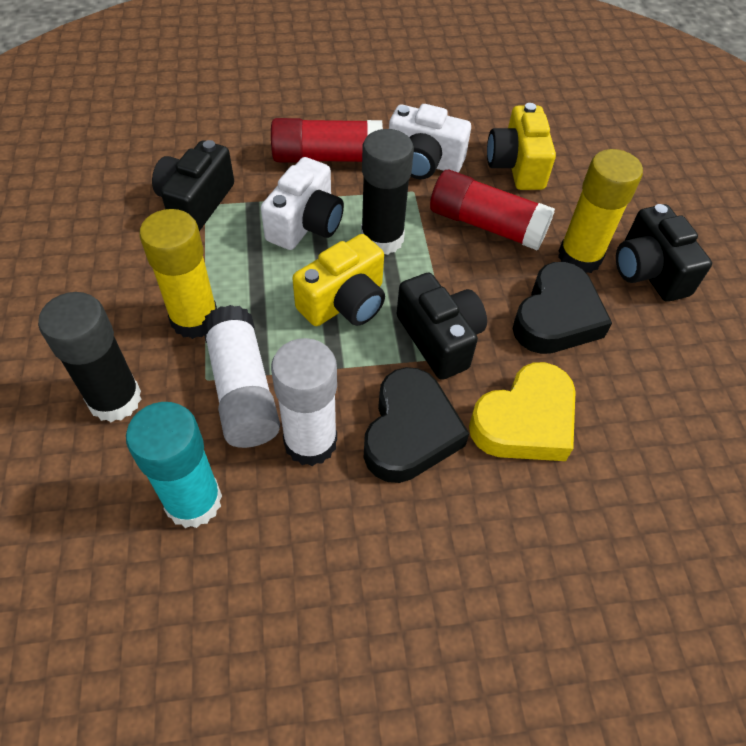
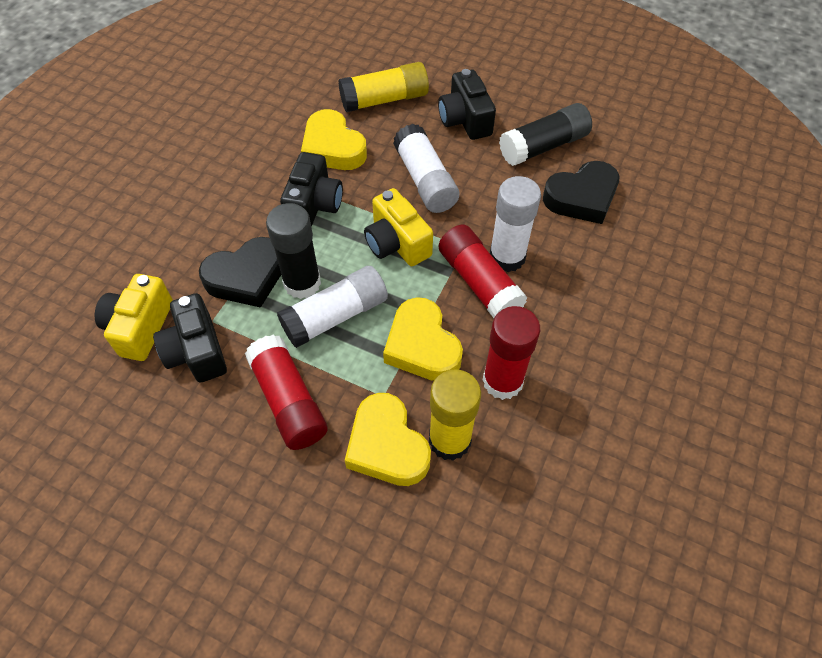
red glue stick: [271,118,383,163] [430,170,555,250] = 2 -> [245,335,328,450] [439,225,527,318] [483,306,540,400] = 3
turquoise glue stick: [126,402,222,528] = 1 -> none = 0
white camera: [261,157,344,250] [389,104,471,179] = 2 -> none = 0
white glue stick: [202,305,280,448] [271,338,337,466] = 2 -> [277,266,388,348] [393,124,459,213] [490,176,541,272] = 3
yellow heart: [469,362,576,461] = 1 -> [301,109,367,170] [345,393,431,486] [383,297,463,381] = 3

